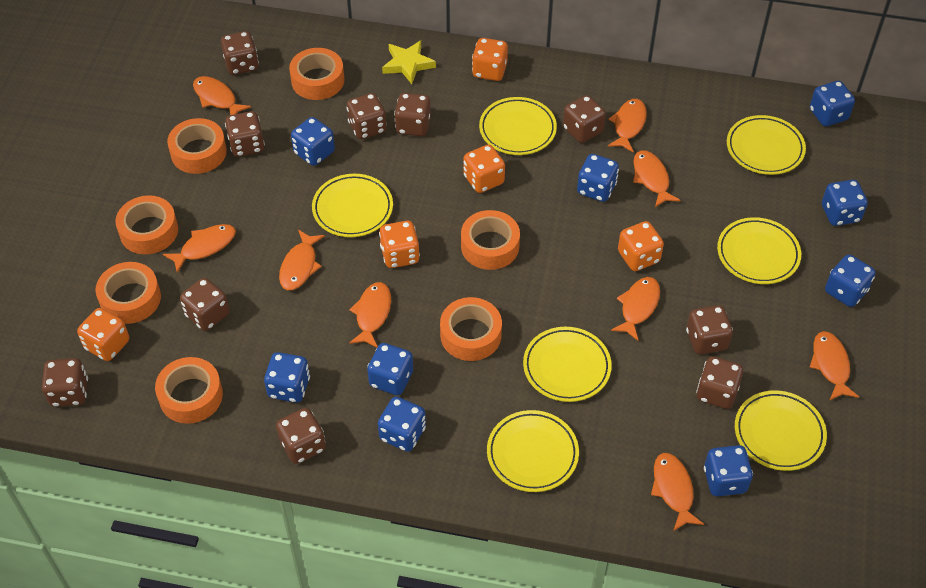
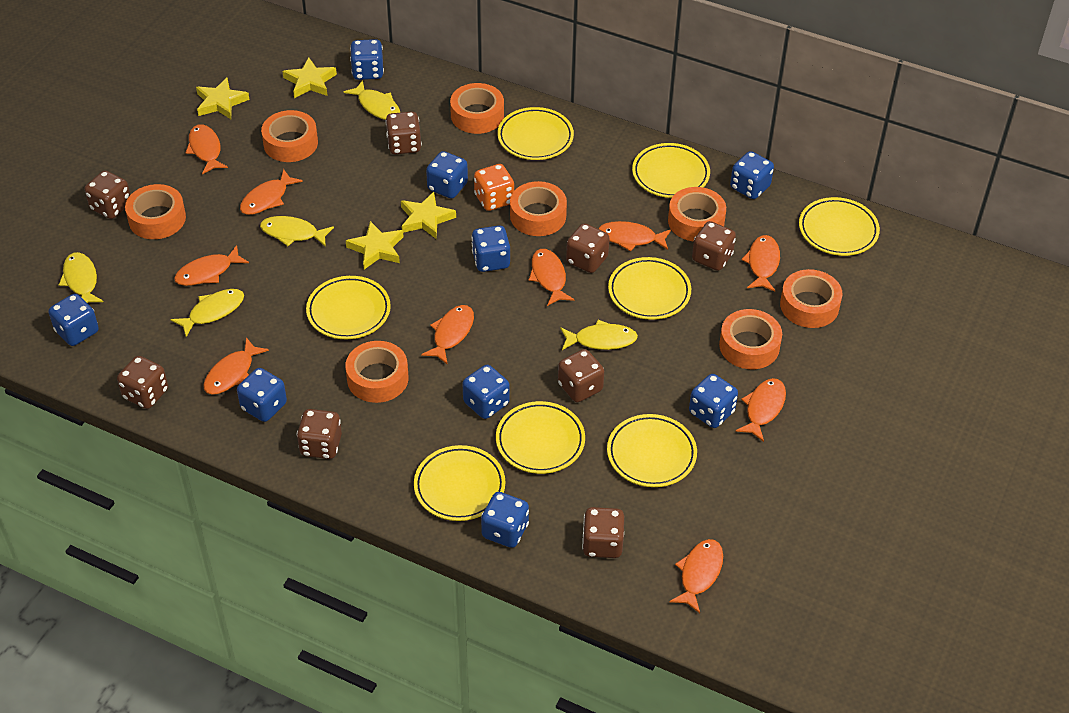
brown dice: [42,358,88,407] [180,278,230,331] [221,31,259,75] [225,111,265,157] [276,408,326,464] [347,93,387,139] [394,93,431,136] [563,95,606,143] [686,305,733,354] [696,356,743,409] = 10 -> [85,171,130,219] [117,356,168,409] [297,409,342,459] [385,112,422,154] [558,349,604,402] [566,223,610,273] [582,507,624,558] [692,221,736,271] = 8
orange dice: [77,308,129,361] [379,221,420,268] [463,144,505,193] [472,38,508,81] [618,221,664,271] = 5 -> [474,164,514,211] = 1
orange fish: [163,224,236,273] [193,76,251,115] [279,230,325,290] [349,282,391,347] [608,99,647,153] [611,277,660,341] [633,150,680,207] [651,453,704,531] [810,331,859,401] = 9 -> [174,245,249,286] [185,124,228,174] [203,337,269,395] [240,169,303,215] [421,305,474,365] [529,249,574,306] [598,221,671,251] [669,539,723,613] [736,378,786,442] [741,235,780,292] = 10
orange tape: [96,262,161,324] [115,195,178,254] [155,357,223,424] [167,118,227,174] [289,48,344,100] [440,297,502,361] [461,210,520,270] = 7 -> [125,184,186,239] [261,110,318,162] [345,341,409,403] [450,83,504,134] [510,181,567,236] [668,187,726,242] [719,309,782,369] [780,269,842,328] = 8
yellow fish: none = 0 -> [59,252,103,303] [171,289,244,337] [260,216,334,247] [344,80,400,120] [560,320,638,350] = 5
yellow plate: [312,174,393,237] [479,97,557,155] [487,410,579,492] [523,327,612,402] [717,217,801,284] [727,115,806,175] [735,390,827,471] = 7 -> [306,276,391,339] [414,445,505,521] [496,401,585,474] [497,107,574,160] [607,414,697,487] [608,257,691,320] [632,143,710,198] [799,197,880,256] = 8
yellow star: [382,41,436,84] = 1 -> [196,77,250,119] [282,57,337,98] [346,221,404,269] [401,192,456,239] = 4

